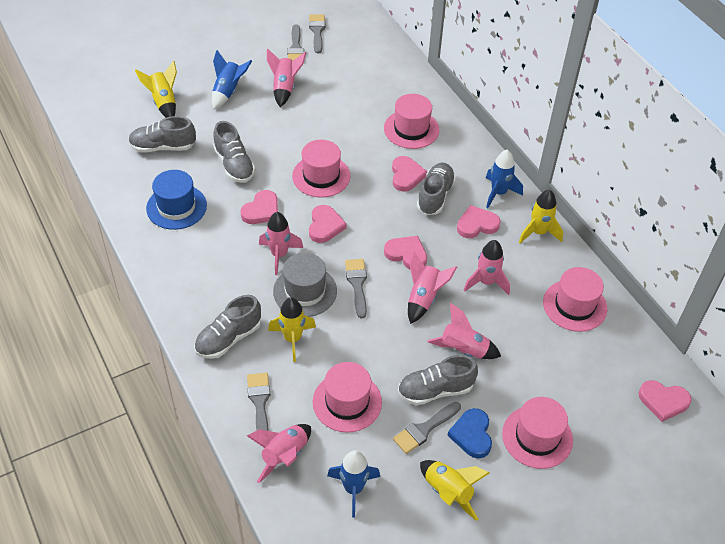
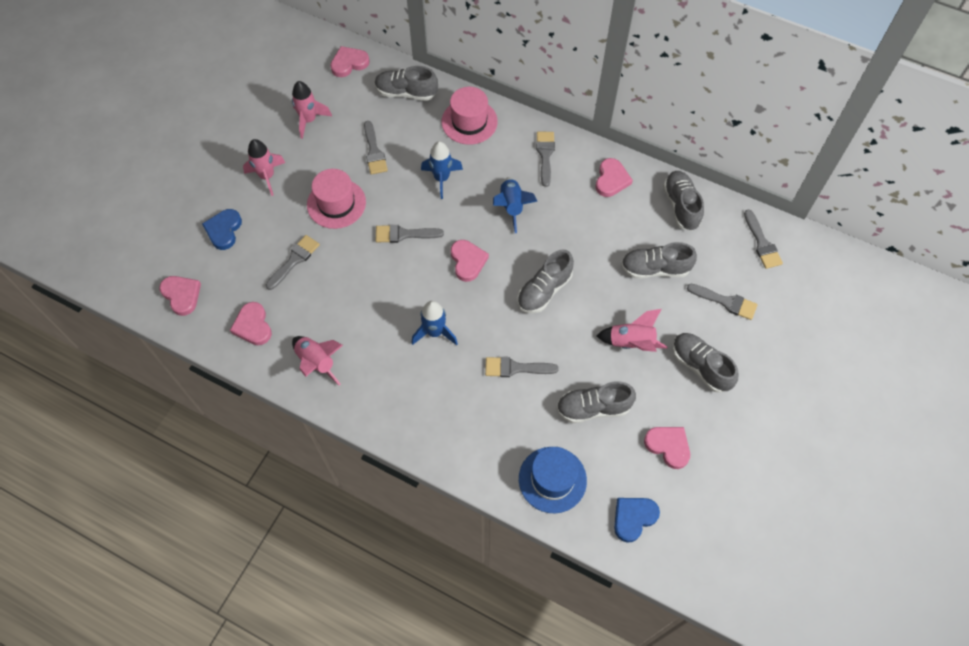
blue heart: [447,408,492,459] = 1 -> [202,209,242,250] [614,498,660,543] = 2
grey brush: [247,372,270,431] [287,24,304,60] [309,14,325,53] [345,259,367,318] [393,402,461,454] = 5 -> [266,235,320,290] [364,121,388,175] [376,224,444,243] [485,357,559,377] [536,132,555,187] [687,284,758,320] [744,209,783,269] = 7
grey hat: [273,253,337,317] = 1 -> none = 0
grey shoe: [128,116,196,153] [194,295,261,359] [213,121,255,183] [398,355,478,406] [417,163,456,215] = 5 -> [375,66,438,101] [517,250,574,313] [556,381,636,423] [621,242,697,279] [663,171,704,231] [672,333,738,393] = 6
pink hat: [292,140,351,198] [313,362,382,433] [384,94,439,149] [502,397,573,469] [543,267,607,332] = 5 -> [307,169,366,229] [442,87,498,145] = 2
pink rocket: [247,424,311,483] [259,212,303,275] [267,49,306,107] [408,251,457,324] [427,303,501,359] [464,240,510,295] = 6 -> [243,139,285,196] [292,81,332,139] [292,336,343,385] [596,309,667,352] = 4
yellow rocket: [135,60,177,118] [268,297,316,362] [420,460,489,521] [519,189,563,243] = 4 -> none = 0

